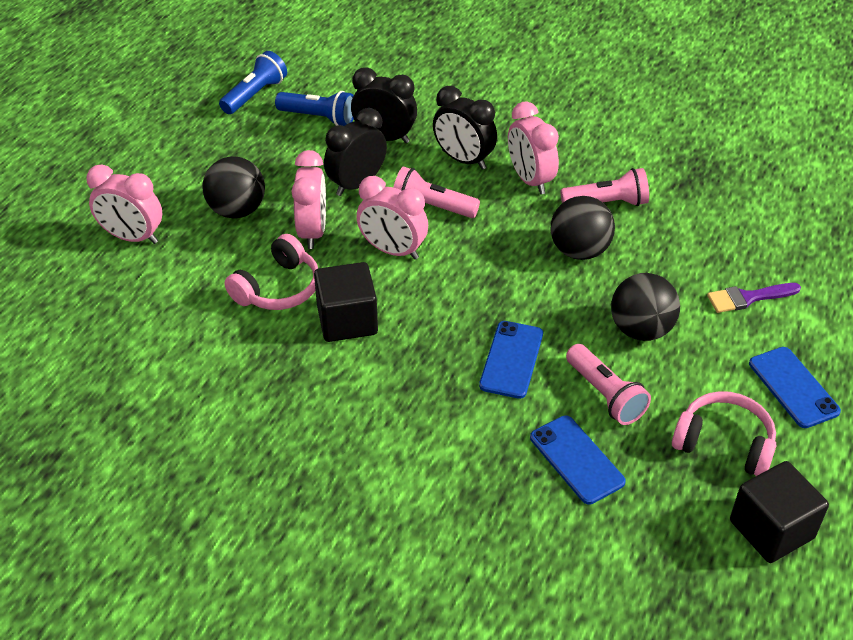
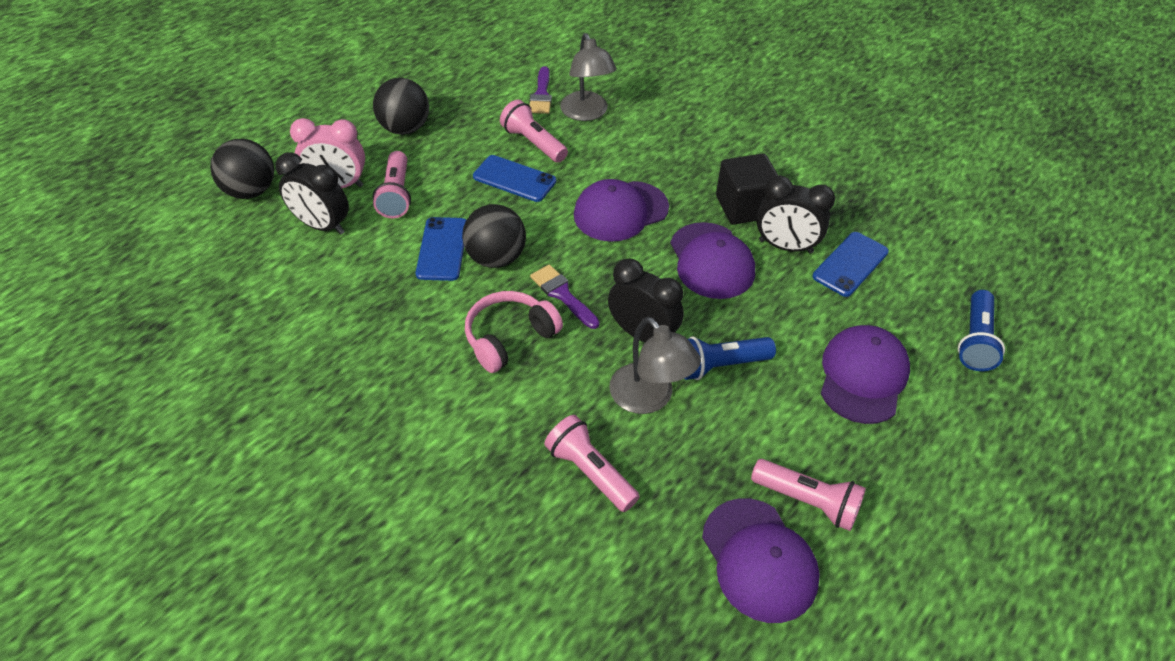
black cube: [314,262,378,342] [730,461,829,563] = 2 -> [716,154,779,225] = 1
grey lamp: none = 0 -> [560,33,617,121] [609,317,701,414] = 2
pink clock: [86,164,162,244] [291,150,326,249] [356,176,428,260] [508,102,559,195] = 4 -> [290,118,365,188] = 1
pink flashlight: [393,166,480,218] [561,168,649,206] [566,344,651,425] = 3 -> [373,151,411,218] [500,100,568,163] [544,415,640,512] [751,459,866,531] = 4
pink headphones: [224,234,318,310] [672,391,776,476] = 2 -> [465,291,563,373] = 1
purple brush: [707,283,801,313] = 1 -> [529,66,552,114] [530,264,600,329] = 2
purple cap: none = 0 -> [574,179,669,242] [670,222,755,299] [702,498,820,623] [821,325,910,424] = 4

